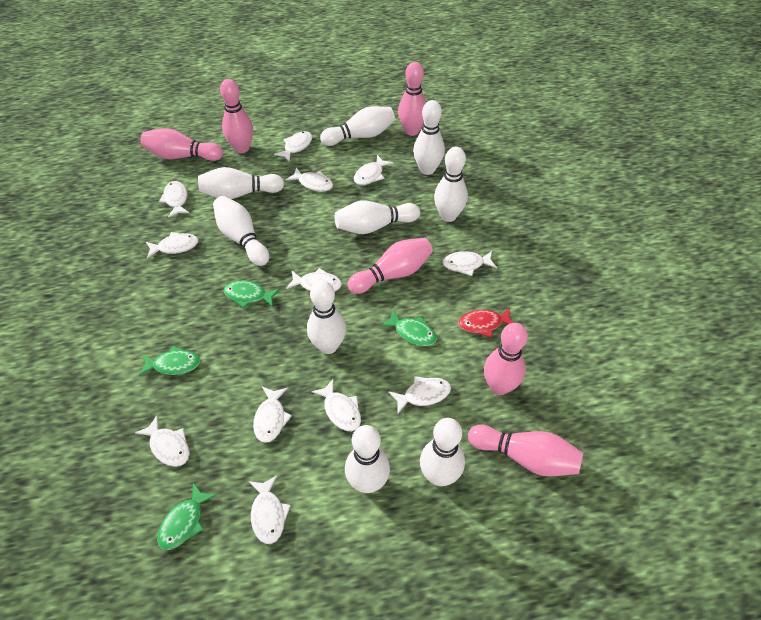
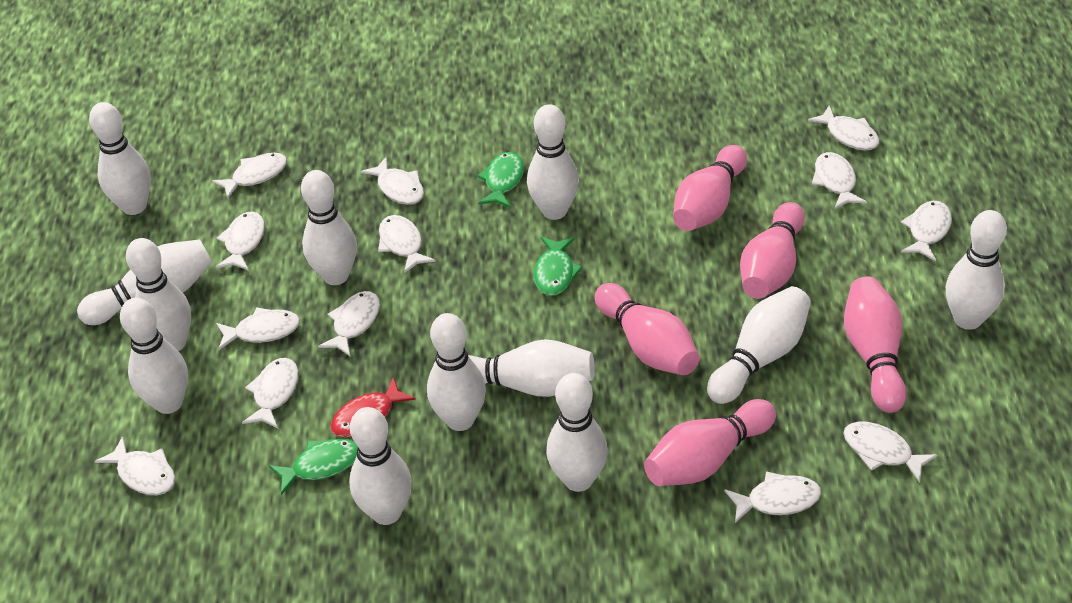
green fish: [139,346,200,376] [157,482,217,550] [224,281,280,308] [380,310,437,346] = 4 -> [269,438,358,495] [477,152,524,208] [534,237,583,296] = 3
pink bowling pin: [140,128,223,161] [220,79,253,153] [347,238,433,294] [398,62,426,136] [468,425,583,477] [484,323,528,395] = 6 -> [595,283,700,375] [644,399,776,486] [673,145,747,231] [740,202,805,299] [844,276,907,413] = 5
white bowling pin: [198,167,284,199] [213,196,269,266] [307,280,346,354] [320,106,395,146] [335,201,420,234] [345,425,390,493] [413,100,445,175] [420,418,465,486] [434,147,468,222] = 9 -> [77,239,212,325] [89,102,151,215] [120,298,188,414] [126,238,191,351] [301,170,357,285] [349,407,412,525] [427,313,486,431] [468,339,595,397] [527,104,579,220] [546,373,608,492] [707,286,811,404] [946,210,1007,330] = 12
white fish: [135,415,190,467] [146,232,199,259] [159,181,190,218] [249,475,291,544] [253,386,292,443] [274,131,312,162] [286,167,333,192] [286,268,342,291] [311,379,361,431] [354,155,393,185] [389,376,451,413] [443,251,497,276] = 12 -> [95,436,176,495] [212,153,287,199] [216,211,265,271] [216,307,300,350] [242,358,299,428] [318,291,380,356] [360,157,424,205] [378,215,436,274] [724,471,821,523] [808,106,879,150] [812,152,867,209] [843,422,937,483] [901,201,952,261] = 13

